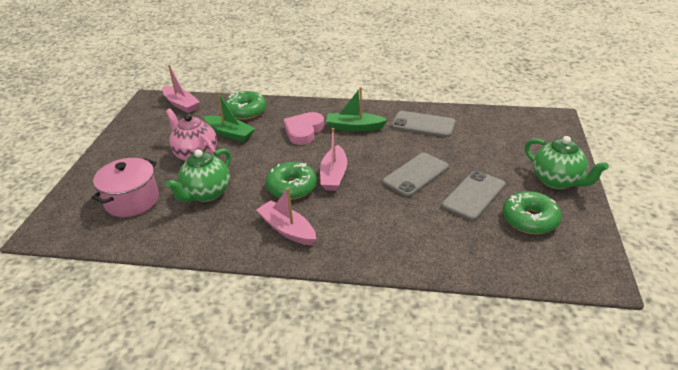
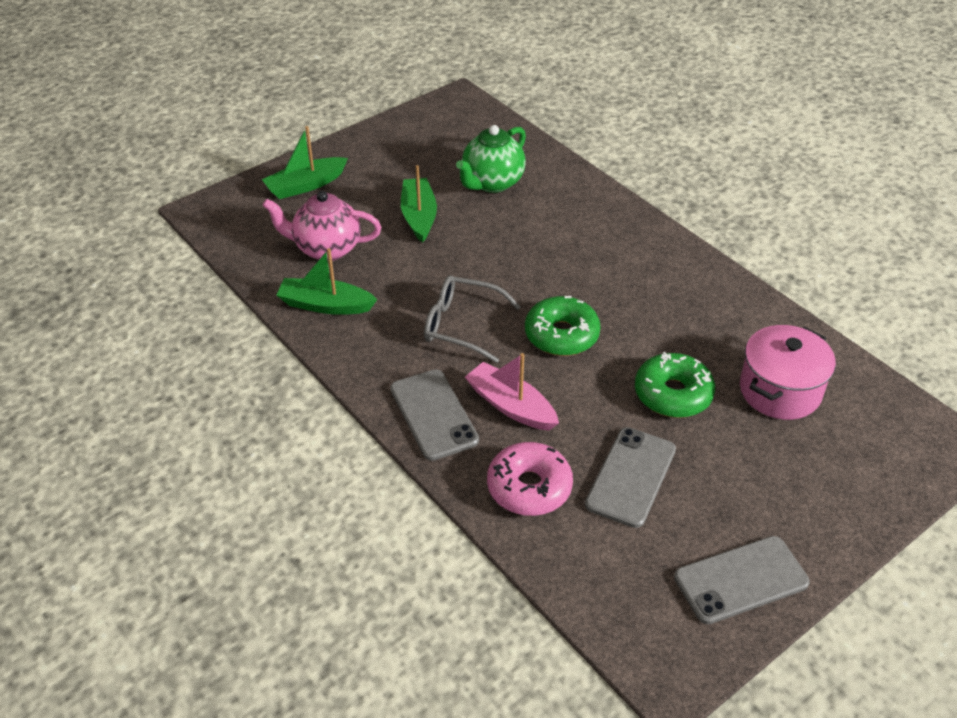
green boat: [204,92,255,142] [326,87,388,132] = 2 -> [262,126,348,199] [276,248,378,315] [401,165,437,243] = 3
green donut: [225,91,267,120] [266,162,317,200] [503,191,562,234] = 3 -> [525,296,601,356] [635,352,715,418] = 2
green teapot: [166,149,231,202] [525,136,609,189] = 2 -> [456,125,526,193] = 1
grey glasses: none = 0 -> [424,275,521,363] = 1
pink boat: [162,64,200,113] [256,188,316,246] [320,128,347,191] = 3 -> [465,353,559,431] = 1
pink donut: none = 0 -> [487,442,573,516] = 1
pink heart: [284,112,324,145] = 1 -> none = 0

